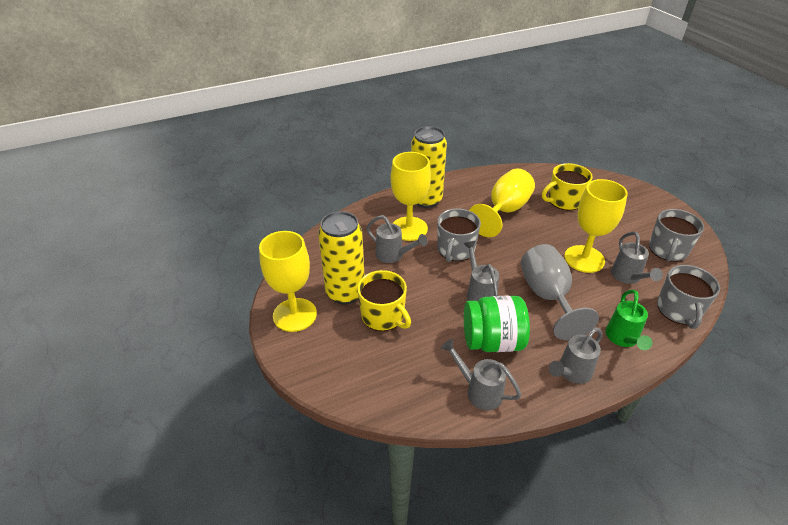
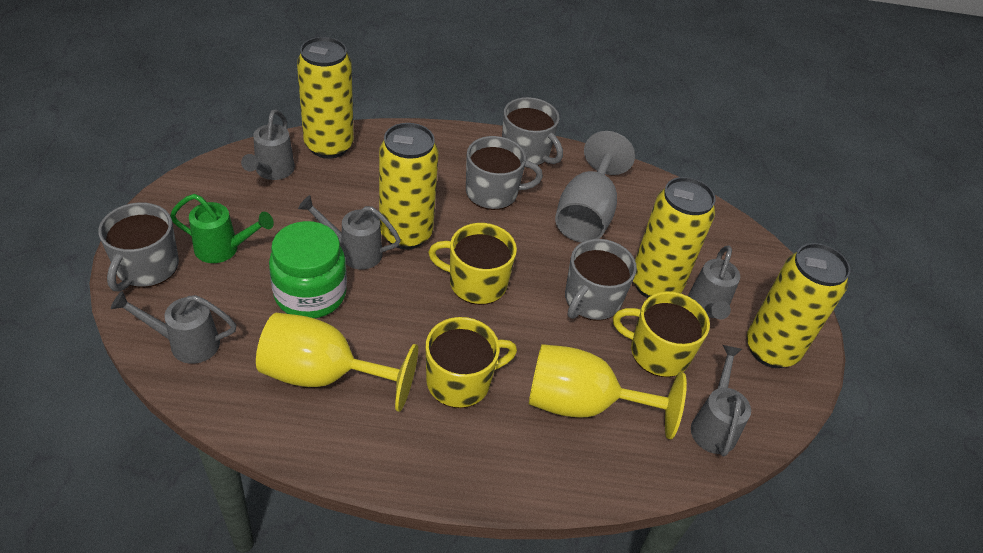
grey mug: [437,208,481,262] [649,209,704,262] [657,265,720,329] = 3 -> [98,202,179,291] [466,136,543,210] [502,97,563,166] [565,239,637,321] = 4
yellow can: [318,211,364,304] [411,126,447,208] = 2 -> [297,37,354,159] [379,123,438,249] [633,177,716,298] [747,243,850,368] = 4
yellow goblet: [259,231,317,332] [391,152,431,241] [469,168,535,237] [564,179,628,273] = 4 -> [256,313,418,412] [529,344,687,439] = 2
yellow mug: [357,270,411,331] [542,163,593,210] = 2 -> [426,317,517,408] [428,223,517,305] [613,291,710,377] = 3

